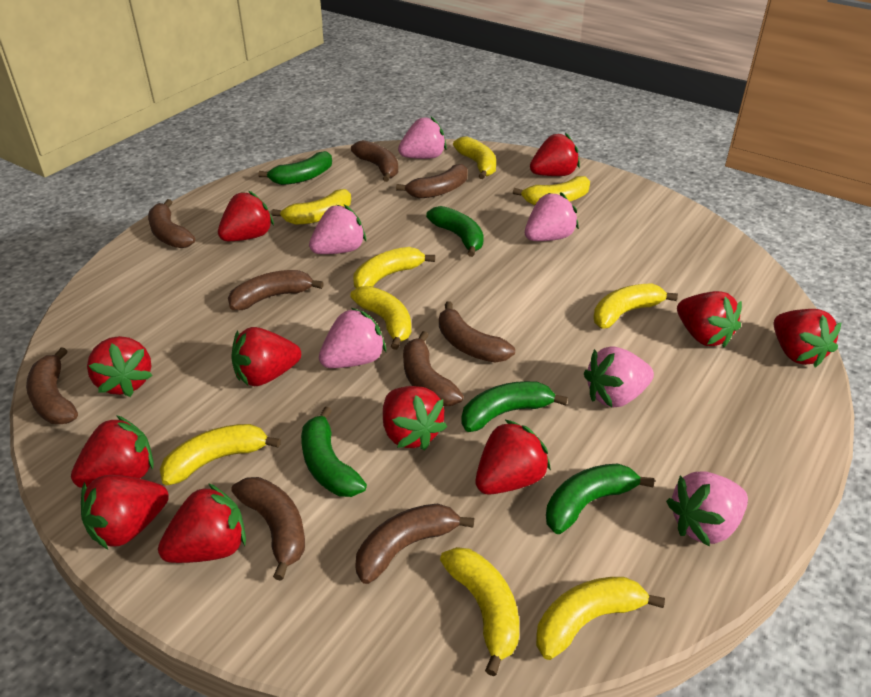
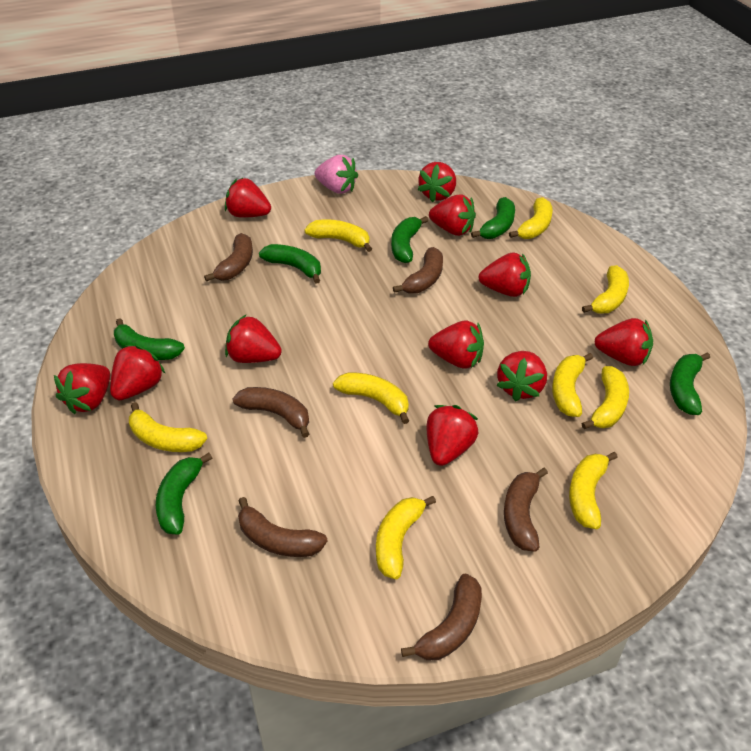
brown banana: [26,347,78,424] [148,199,195,248] [228,270,324,310] [231,477,305,581] [351,140,398,182] [355,503,474,584] [396,164,467,198] [403,331,463,406] [439,302,515,363] = 9 -> [204,233,253,281] [232,387,309,438] [238,497,327,557] [393,247,443,294] [401,573,482,660] [504,468,548,552] = 6
green banana: [258,151,332,185] [301,407,367,497] [426,206,484,257] [461,381,568,432] [546,463,654,534] = 5 -> [114,318,185,360] [156,453,212,535] [259,244,321,284] [391,216,429,263] [471,197,515,239] [670,352,710,415] = 6
pink strawberry: [309,205,366,254] [319,308,386,368] [398,117,447,159] [525,192,579,241] [584,346,654,408] [666,471,748,547] = 6 -> [315,155,358,194] = 1

